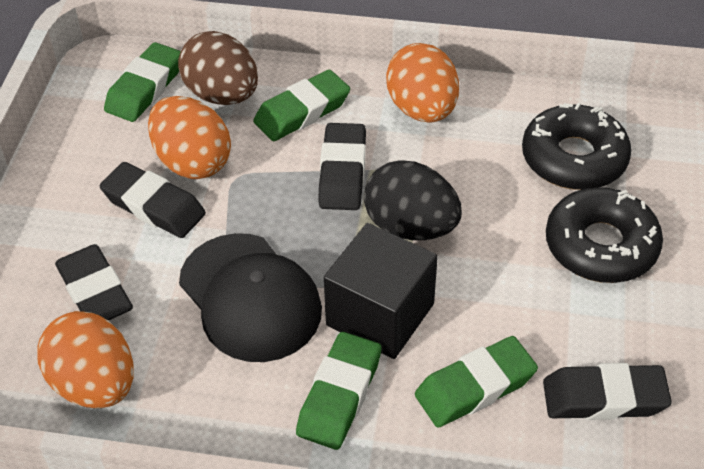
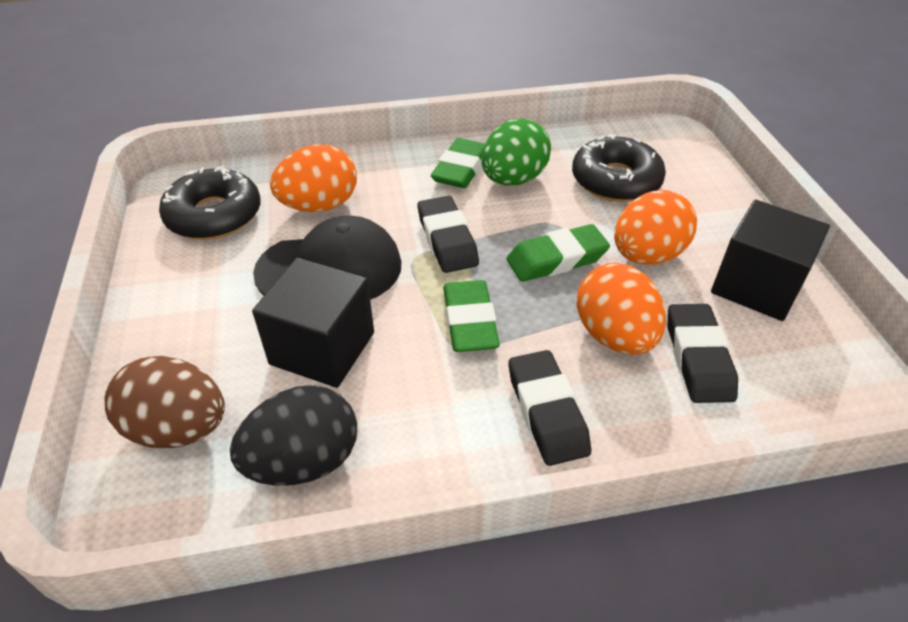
black cube: [324,223,438,359] = 1 -> [252,258,374,388] [711,200,830,321] = 2
black eraser: [55,244,133,320] [100,162,206,238] [318,123,366,210] [543,363,672,420] = 4 -> [418,196,479,273] [509,350,591,466] [668,304,738,403] = 3
green egg: none = 0 -> [481,118,551,186] = 1
green eraser: [104,42,181,122] [253,69,350,141] [296,332,382,450] [415,336,538,428] = 4 -> [431,138,485,188] [443,280,500,352] [506,224,610,282] = 3

